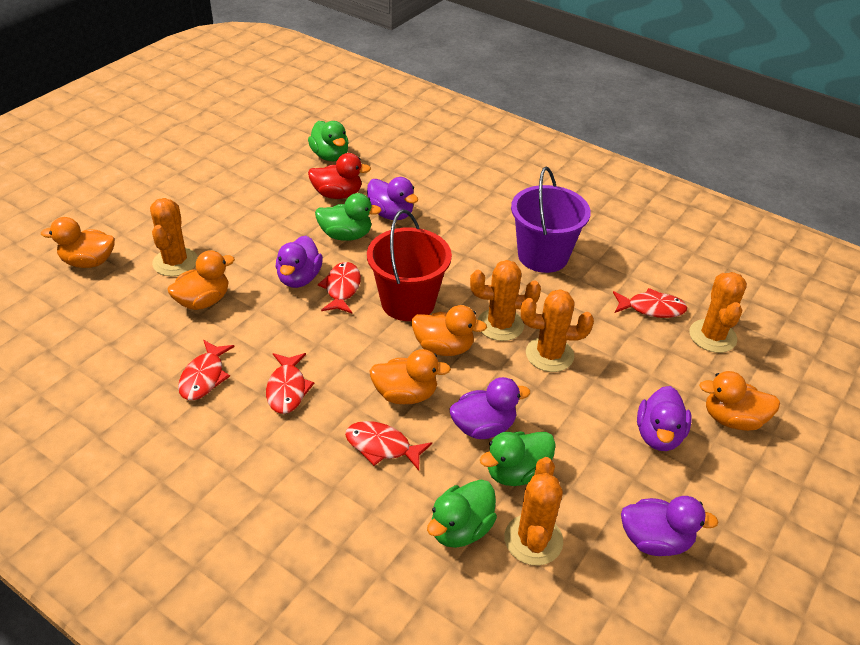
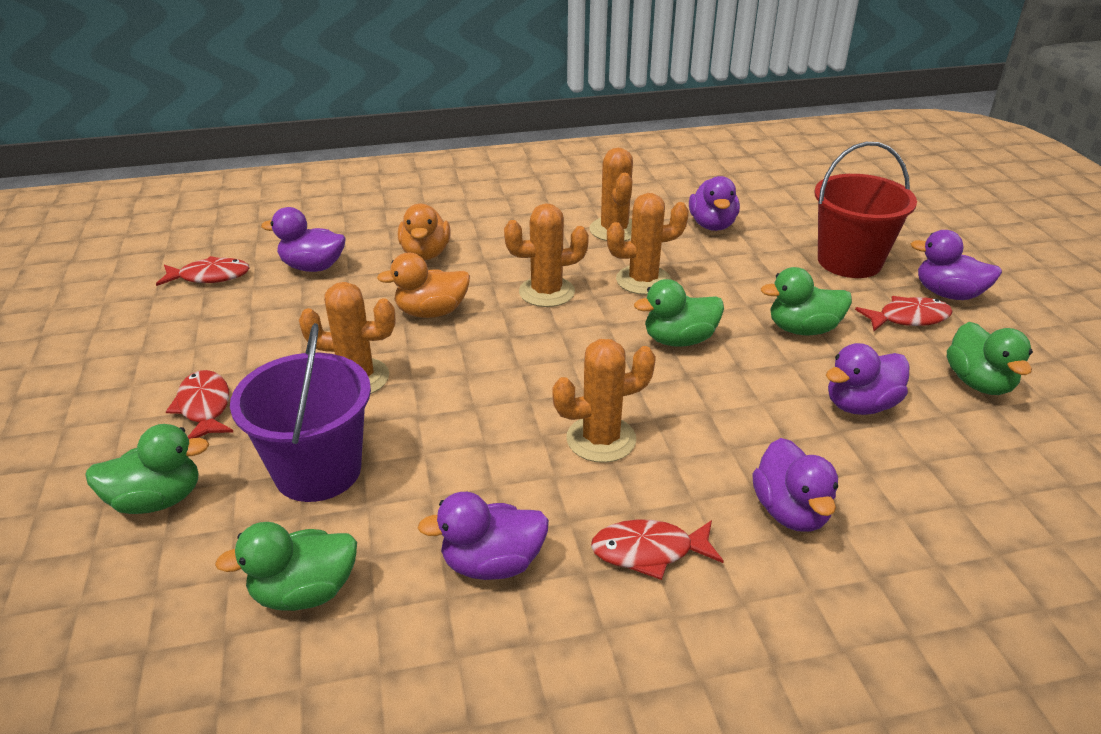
green duck: [308,121,349,161] [315,193,382,241] [427,480,497,548] [480,432,556,486] = 4 -> [85,424,210,514] [215,522,357,611] [634,279,724,347] [761,267,852,335] [947,322,1033,395] = 5
orange duck: [41,217,115,268] [167,250,235,310] [370,349,451,404] [412,305,487,356] [699,371,780,431] = 5 -> [377,253,470,318] [398,204,451,260] = 2
purple duck: [276,236,323,288] [367,177,418,220] [450,377,530,439] [621,496,718,556] [637,386,692,451] = 5 -> [261,207,346,272] [417,492,549,580] [689,176,740,231] [752,438,838,532] [826,343,910,415] [910,230,1002,300] = 6
red duck: [308,153,371,199] = 1 -> none = 0
red fish: [178,340,235,400] [266,353,314,414] [318,262,361,313] [345,421,432,471] [613,288,687,318] = 5 -> [156,256,250,286] [166,370,233,439] [591,519,724,580] [855,296,953,331] = 4

